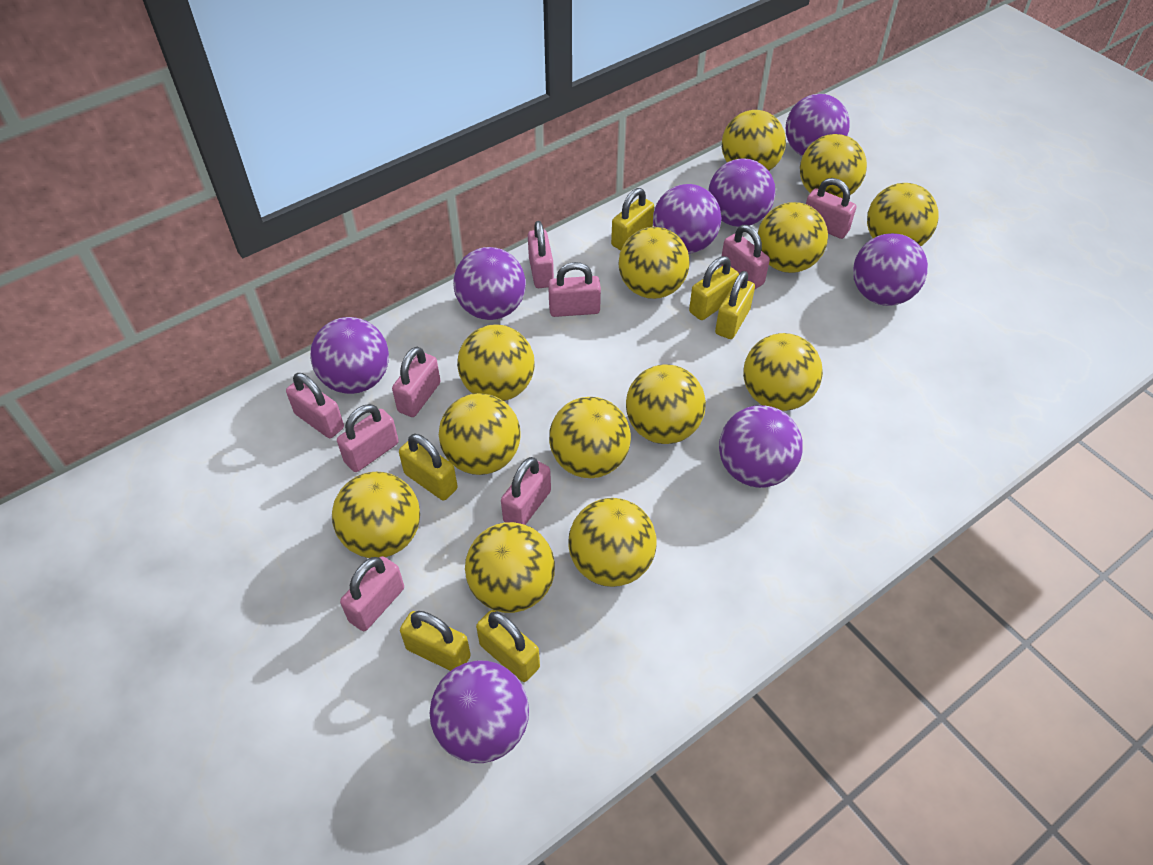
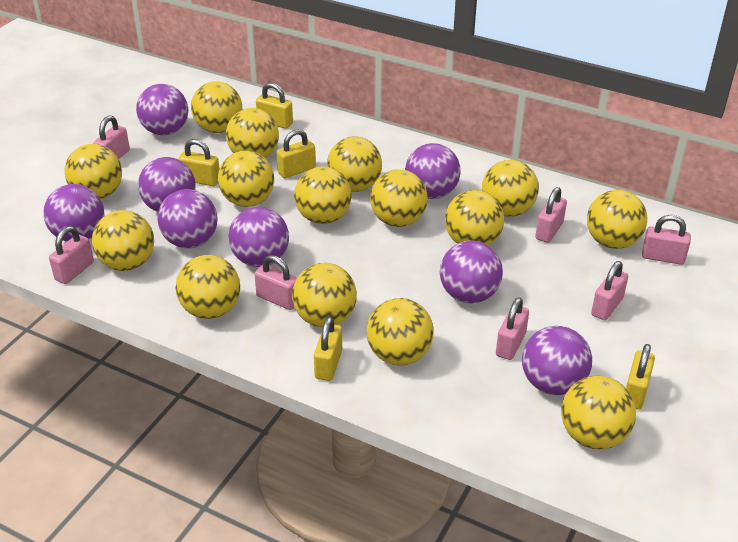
pink padlock: [286,373,344,438] [337,404,399,472] [340,556,404,631] [392,347,440,417] [501,457,551,525] [528,221,554,288] [548,262,601,317] [721,225,770,289] [806,178,856,239] = 9 -> [49,226,94,284] [94,116,130,159] [254,255,297,310] [496,297,529,360] [535,187,567,243] [591,261,628,320] [642,215,691,265] = 7
yellow ball: [332,472,420,558] [439,393,521,475] [457,324,535,401] [465,522,555,613] [549,397,631,478] [568,498,657,587] [618,227,690,299] [626,364,706,444] [722,110,786,171] [743,333,823,411] [758,202,828,273] [800,134,867,199] [867,183,939,247] = 13 -> [65,144,122,199] [92,210,154,271] [176,255,240,319] [191,81,242,133] [218,151,274,207] [226,108,279,158] [292,263,357,327] [294,167,352,224] [327,136,382,192] [366,298,434,365] [370,169,428,227] [445,190,504,245] [482,160,539,217] [561,376,636,449] [587,190,647,249] = 15
yellow padlock: [399,434,458,501] [400,611,471,671] [476,610,540,682] [611,188,654,250] [689,256,739,320] [715,271,755,339] = 6 -> [178,139,219,186] [256,83,293,129] [276,129,316,178] [314,316,342,381] [626,344,655,410] = 5

